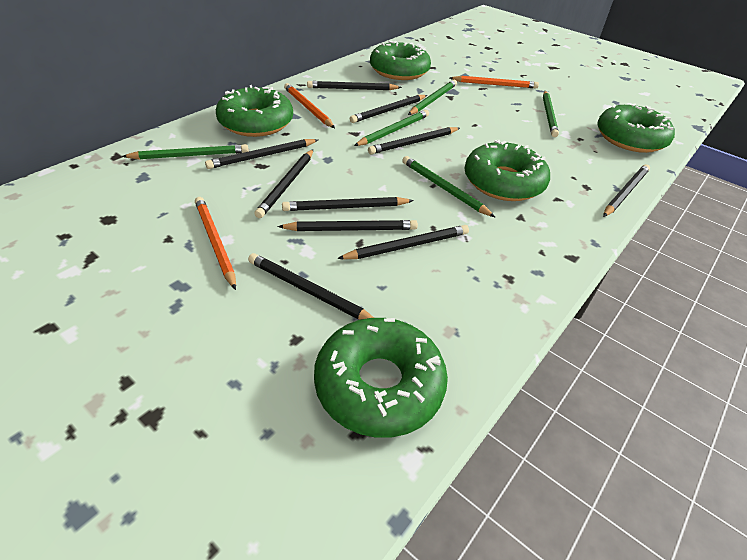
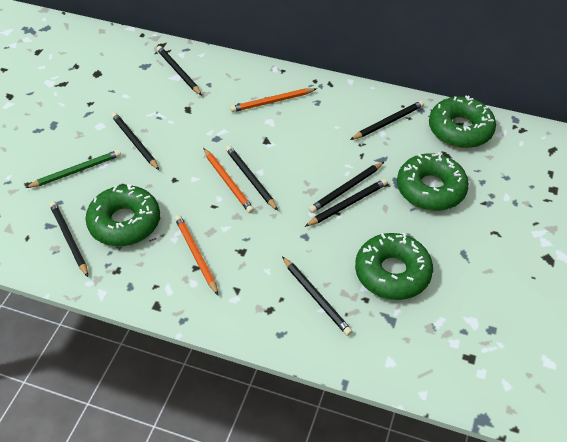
black pencil: [205,139,318,169] [248,253,374,320] [254,150,313,218] [278,220,418,231] [282,197,414,211] [307,81,402,90] [337,225,469,259] [350,95,427,123] [368,127,460,154] [603,164,650,217] = 10 -> [49,201,88,277] [111,112,159,170] [157,46,202,95] [226,146,278,211] [282,256,353,336] [304,179,387,227] [309,162,384,213] [350,101,424,140] = 8
green donut: [216,85,293,137] [314,318,448,438] [370,41,431,80] [464,140,550,201] [597,103,675,153] = 5 -> [85,184,160,246] [355,233,433,300] [397,152,469,211] [429,95,496,148] = 4
green pencil: [122,144,249,160] [354,110,429,146] [402,156,495,217] [408,80,457,115] [543,91,559,137] = 5 -> [25,150,121,188] = 1

